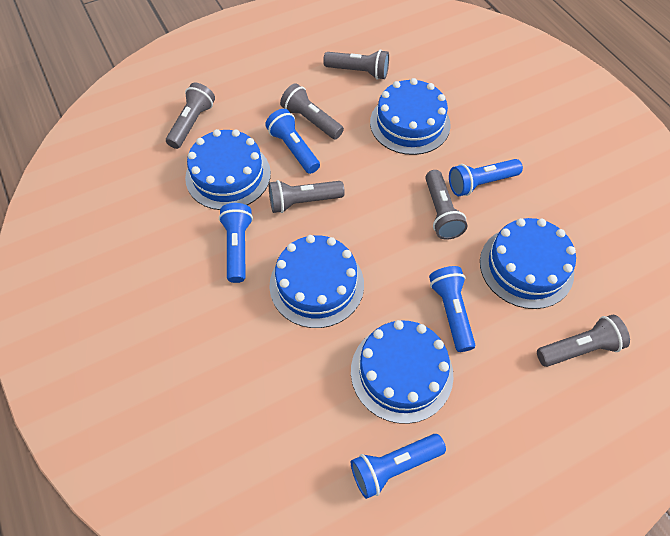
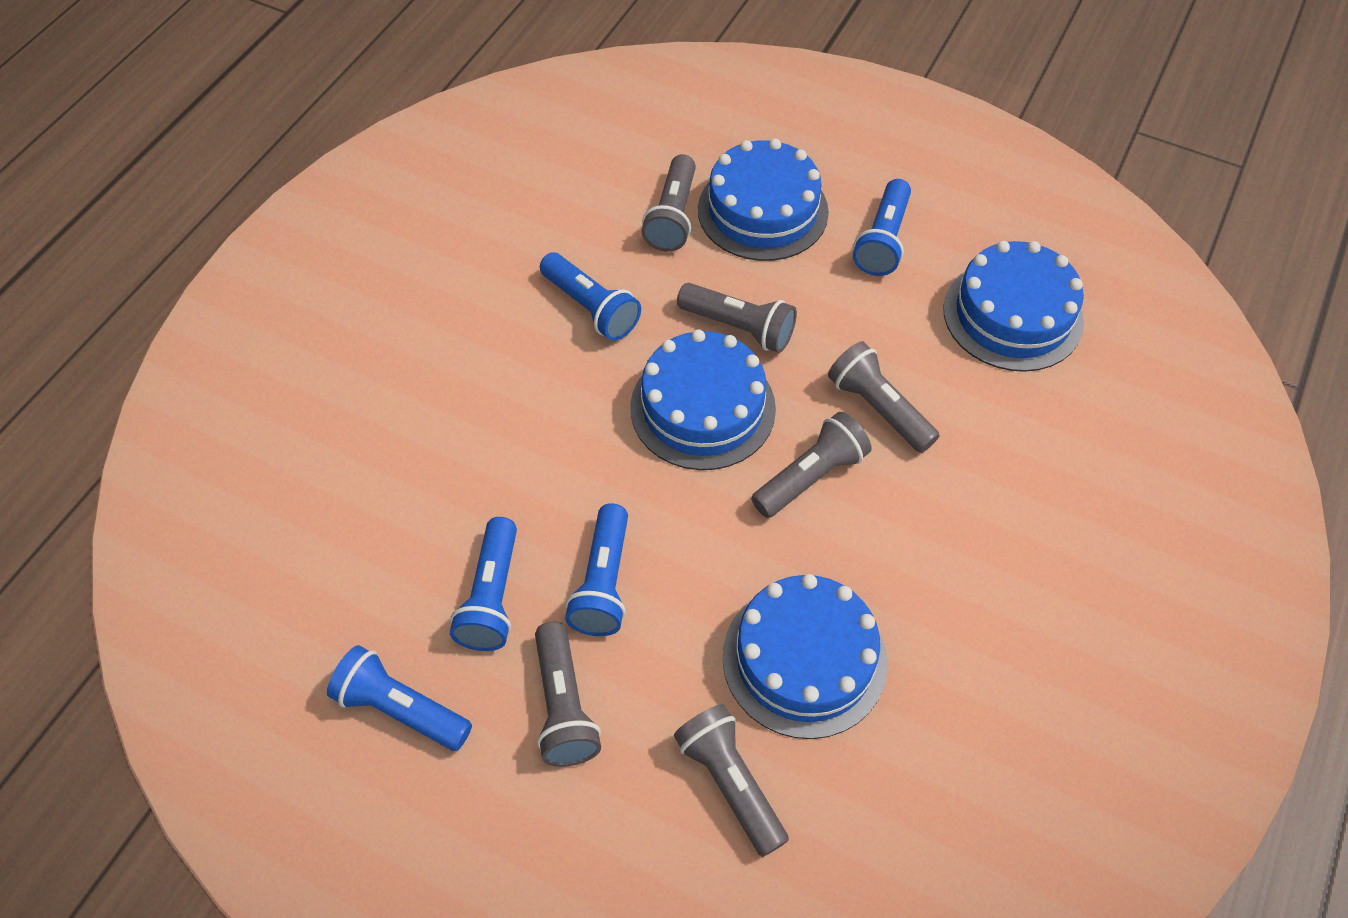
blue cake: [185,129,271,210] [270,235,364,328] [351,320,453,424] [370,78,451,155] [480,218,576,309] = 5 -> [630,329,776,470] [698,139,829,261] [722,574,887,739] [943,241,1084,372] = 4

